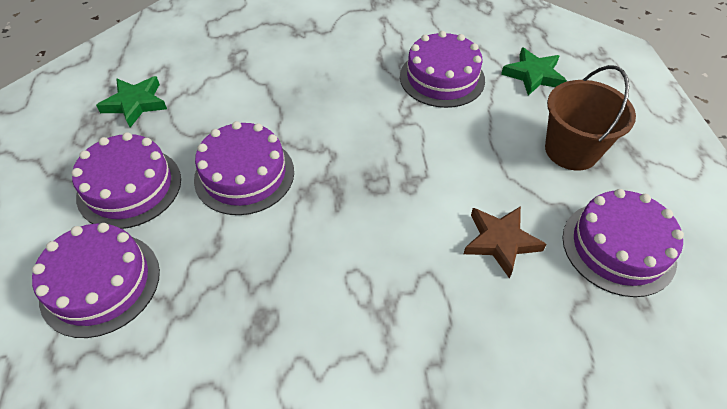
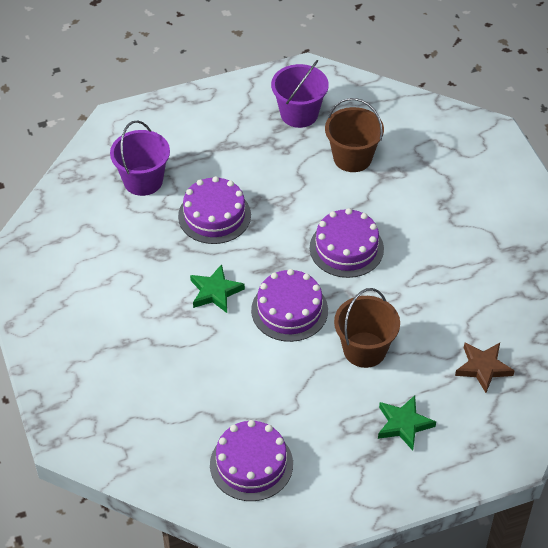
brown bucket: [545,65,636,171] = 1 -> [325,98,384,172] [334,288,400,368] = 2
purple bucket: none = 0 -> [110,120,170,196] [271,60,329,128] = 2
purple cake: [32,223,160,338] [72,132,181,229] [194,121,294,215] [400,31,485,108] [563,189,684,297] = 5 -> [178,176,251,244] [210,420,293,501] [251,269,328,342] [310,208,384,278] = 4

